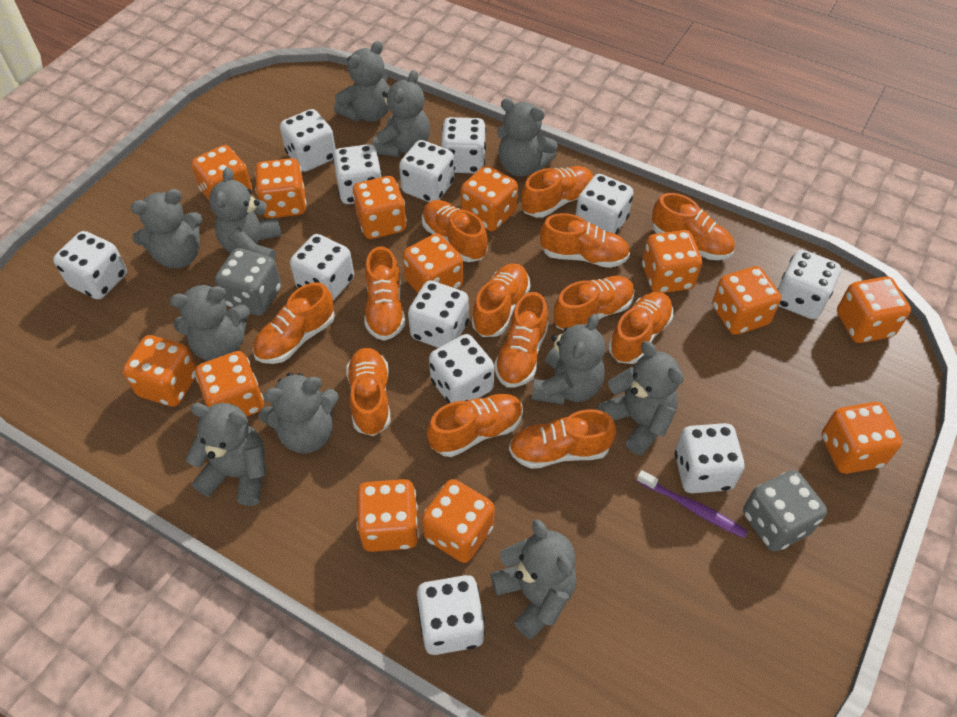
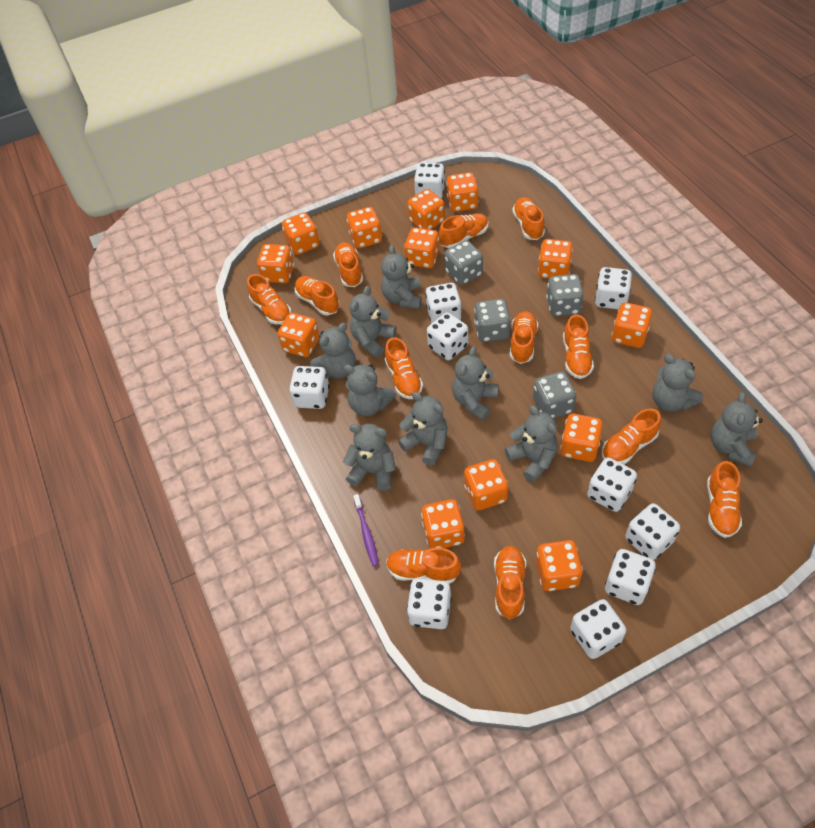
grey dice: [215,248,281,316] [743,470,827,551] = 2 -> [444,240,483,285] [474,299,511,342] [533,372,576,418] [546,274,584,316] = 4
grey teddy bear: [131,189,202,268] [170,284,250,361] [186,403,266,506] [209,167,281,261] [259,373,339,454] [334,41,390,122] [372,70,430,157] [491,519,576,639] [497,98,558,177] [532,314,605,405] [598,341,684,455] = 11 -> [310,323,356,379] [343,424,396,491] [344,364,396,416] [349,286,396,358] [381,245,422,309] [398,392,448,466] [452,346,499,421] [505,405,558,482] [653,354,703,412] [711,392,763,467] = 10
orange shoe: [253,282,335,364] [346,348,391,436] [365,246,405,341] [422,200,488,262] [427,394,523,457] [471,263,530,337] [494,292,549,387] [509,409,616,469] [521,166,593,218] [540,213,630,268] [554,276,635,331] [608,292,673,364] [652,193,735,260] = 13 -> [247,274,291,325] [294,276,340,315] [333,242,363,287] [385,337,423,399] [386,548,461,584] [439,213,489,248] [494,546,526,619] [510,311,538,364] [512,197,545,240] [563,314,594,379] [602,409,661,465] [707,461,742,538] = 12
white dice: [53,231,127,300] [280,109,336,172] [290,234,354,301] [333,144,382,204] [399,140,454,202] [408,280,469,348] [417,575,485,655] [429,334,494,404] [441,117,486,173] [576,174,633,234] [675,423,745,493] [777,250,841,319] = 12 -> [289,366,330,409] [407,578,452,629] [414,163,445,199] [425,283,462,323] [427,312,468,360] [570,599,626,659] [587,458,637,512] [595,267,632,309] [605,549,656,605] [625,503,680,560] = 10

